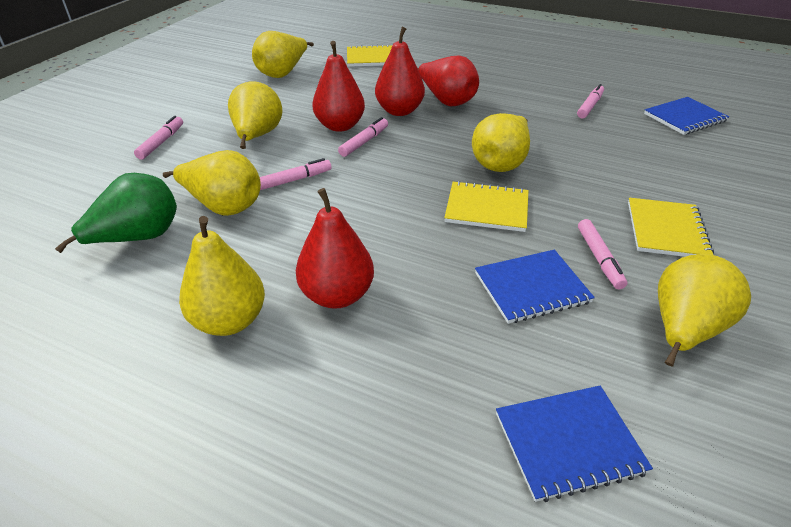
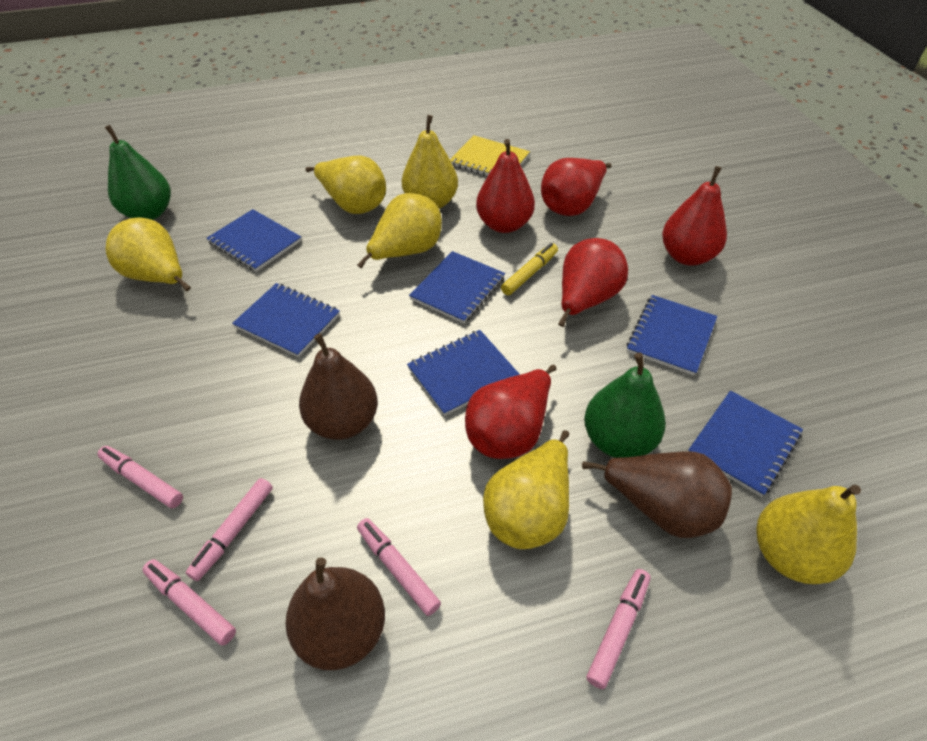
blue notebook: [475,250,595,324] [496,386,653,502] [644,97,729,135] = 3 -> [207,209,302,272] [232,283,340,357] [407,330,520,416] [409,251,505,324] [627,295,717,376] [688,391,803,497] = 6
brown pear: none = 0 -> [285,557,385,670] [299,333,378,440] [582,451,732,538] = 3
green pear: [55,173,177,253] = 1 -> [105,125,171,220] [584,353,666,458] = 2
red pear: [296,188,374,309] [312,41,365,132] [375,27,425,116] [418,55,479,106] = 4 -> [465,365,557,459] [476,139,535,233] [541,158,612,216] [558,238,628,327] [662,166,727,266] = 5
yellow marker: none = 0 -> [501,243,558,295] = 1
yellow notebook: [347,44,393,67] [444,181,529,232] [628,198,714,257] = 3 -> [450,135,530,176] = 1

